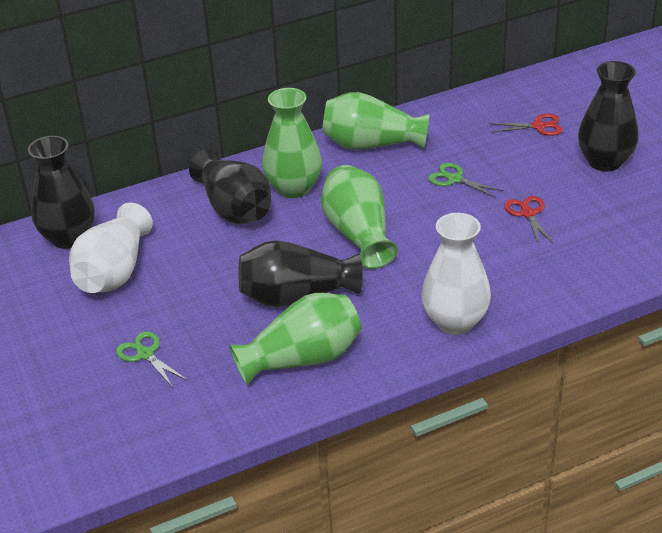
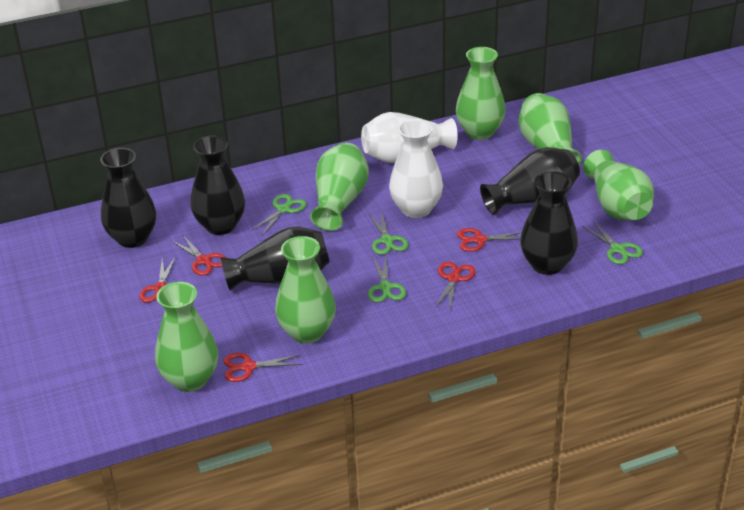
black vase: [28,136,95,249] [189,149,271,224] [239,240,363,307] [578,61,639,171] = 4 -> [100,148,156,248] [190,136,245,235] [221,226,330,291] [480,147,580,215] [520,171,578,275] = 5
green scissors: [116,331,188,388] [428,163,504,198] = 2 -> [251,194,307,235] [368,257,406,302] [369,213,409,255] [582,221,643,264] = 4
green vase: [229,293,362,385] [262,88,322,198] [321,165,398,269] [322,92,429,149] = 4 -> [155,282,218,392] [275,236,336,344] [310,143,369,231] [456,47,506,140] [519,93,582,166] [583,150,654,221] = 6
red scissors: [489,114,563,136] [504,196,554,244] = 2 -> [139,256,176,302] [172,234,226,276] [224,353,303,382] [435,262,476,308] [457,228,522,252] = 5

